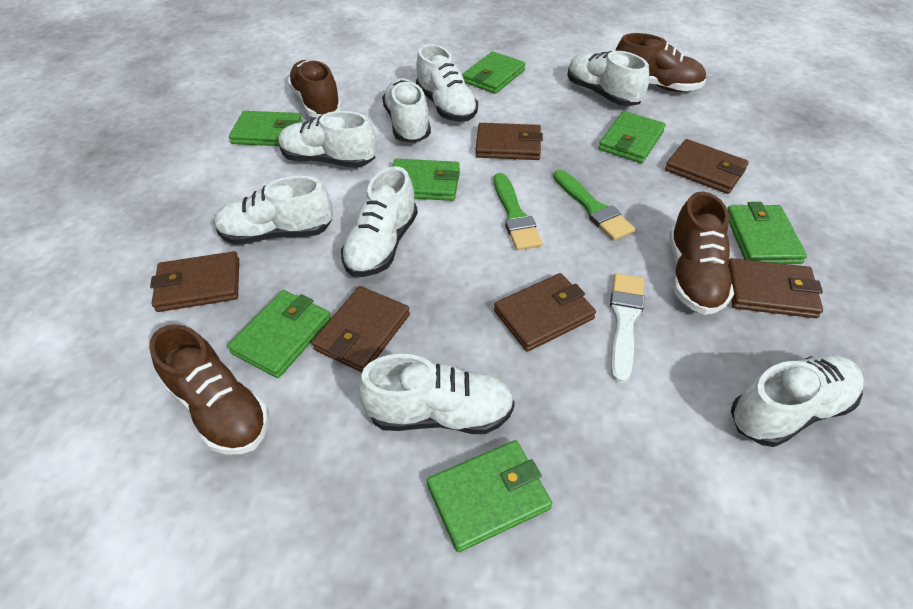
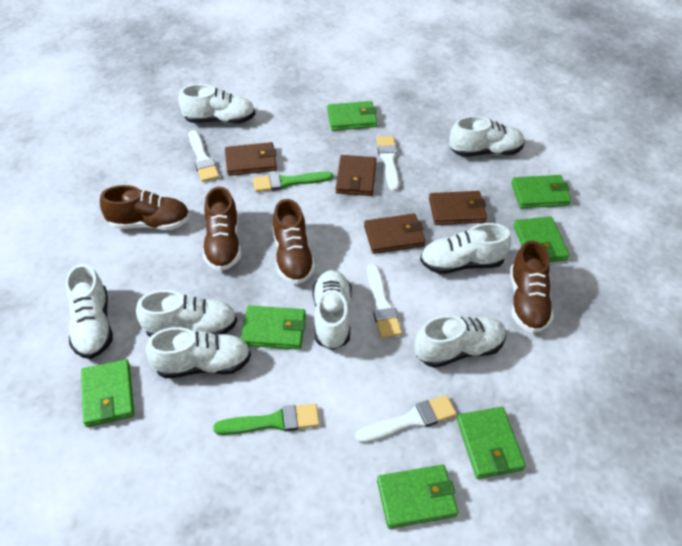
brown wallet: [150,251,239,312] [312,286,410,372] [475,123,543,160] [494,273,596,352] [665,139,749,194] [728,258,823,318] = 6 -> [225,142,277,176] [336,155,376,196] [364,213,425,254] [429,191,487,225] = 4
white brush: [610,273,644,383] = 1 -> [189,130,219,182] [355,395,457,443] [367,264,402,338] [377,136,399,191] = 4

